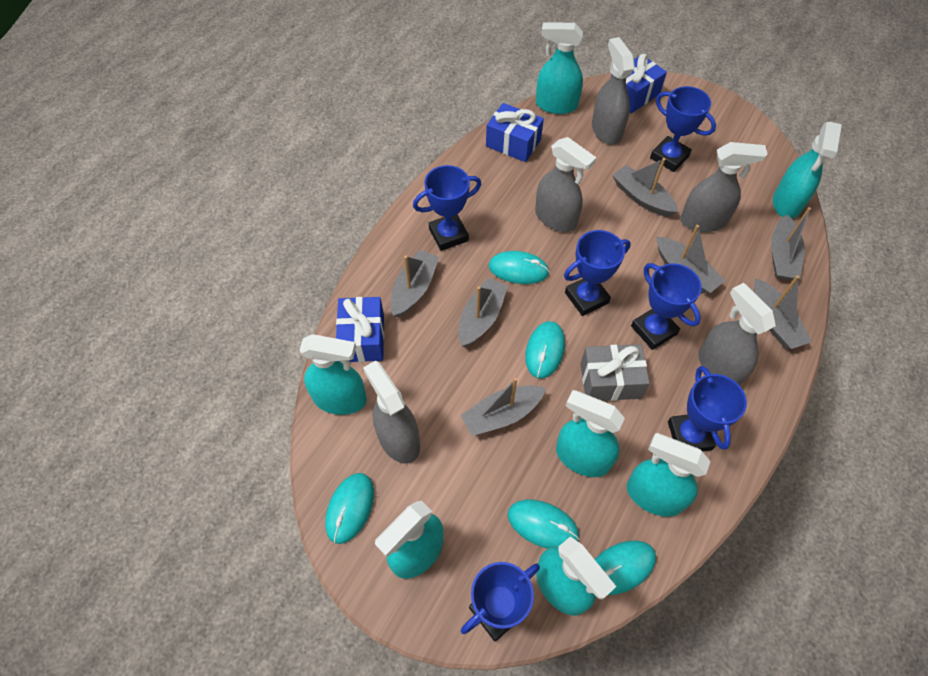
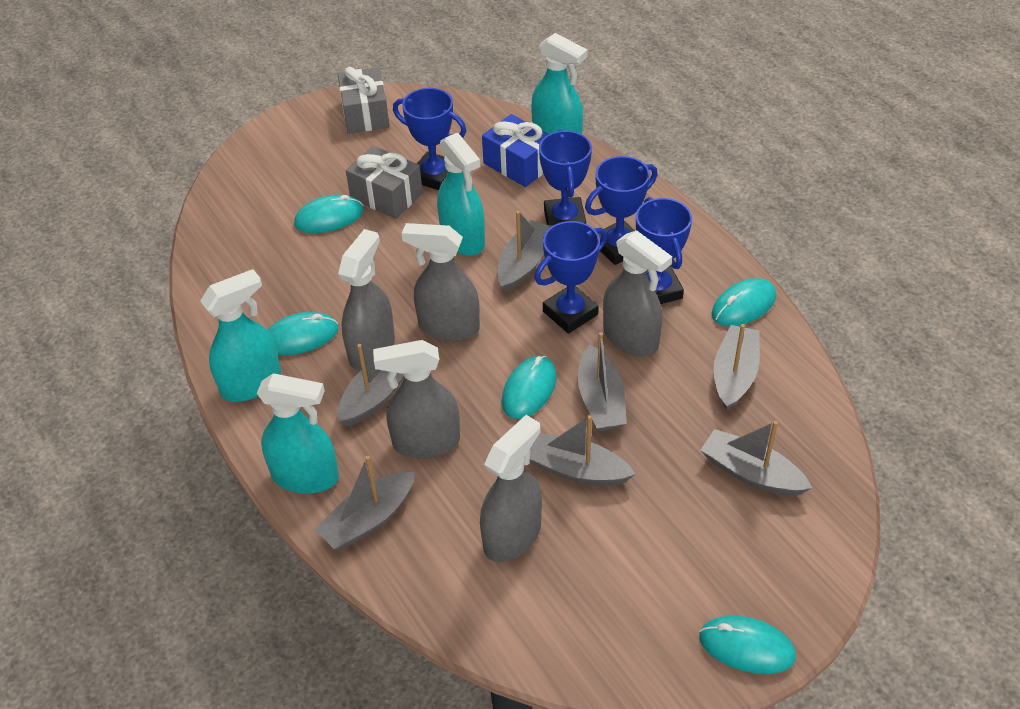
blue gift: [336,297,384,362] [486,103,544,162] [611,54,667,113] = 3 -> [482,114,549,187] = 1
blue trophy: [413,165,481,251] [461,562,540,642] [564,230,631,316] [631,263,702,350] [650,86,716,172] [668,366,747,451] = 6 -> [393,88,466,190] [534,221,607,333] [539,129,592,226] [585,156,658,265] [636,197,692,304] = 5
grey gift: [580,344,650,401] = 1 -> [337,67,390,134] [346,146,423,219] = 2
turquoise spray bottle: [299,334,367,415] [375,501,444,579] [536,22,583,114] [536,536,616,616] [556,390,625,477] [627,433,711,517] [773,122,842,219] = 7 -> [200,269,281,402] [257,373,339,494] [437,133,485,256] [531,33,588,134] = 4

